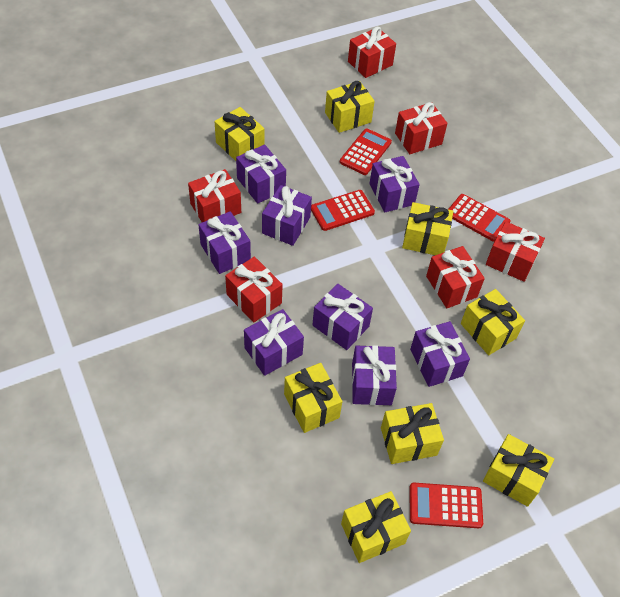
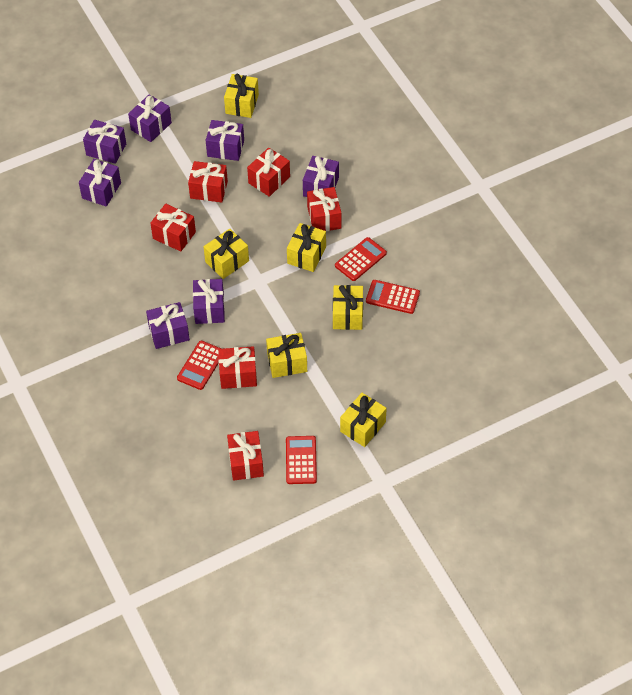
purple gift: [199,211,251,274] [236,144,286,204] [244,309,304,376] [262,185,312,246] [312,284,373,350] [352,345,397,405] [370,156,420,212] [410,321,470,387] = 8 -> [79,159,121,207] [83,120,126,164] [128,94,172,142] [146,302,190,349] [193,279,225,324] [206,120,244,161] [303,156,339,197] = 7
yellow gift: [214,107,265,161] [284,363,342,433] [325,81,375,133] [341,491,411,563] [381,403,444,464] [402,202,453,255] [461,289,525,355] [483,434,554,507] = 8 -> [204,229,249,279] [224,74,259,118] [266,333,307,378] [287,223,326,272] [333,285,363,330] [340,393,387,447] = 6

